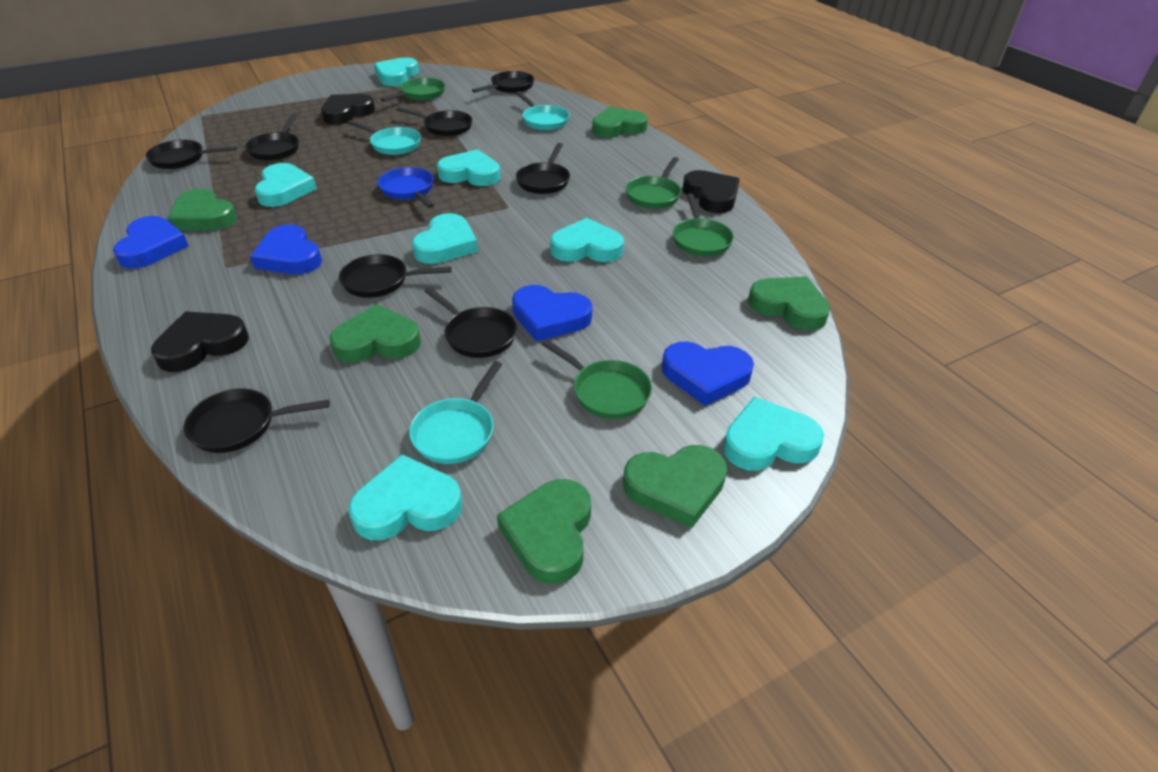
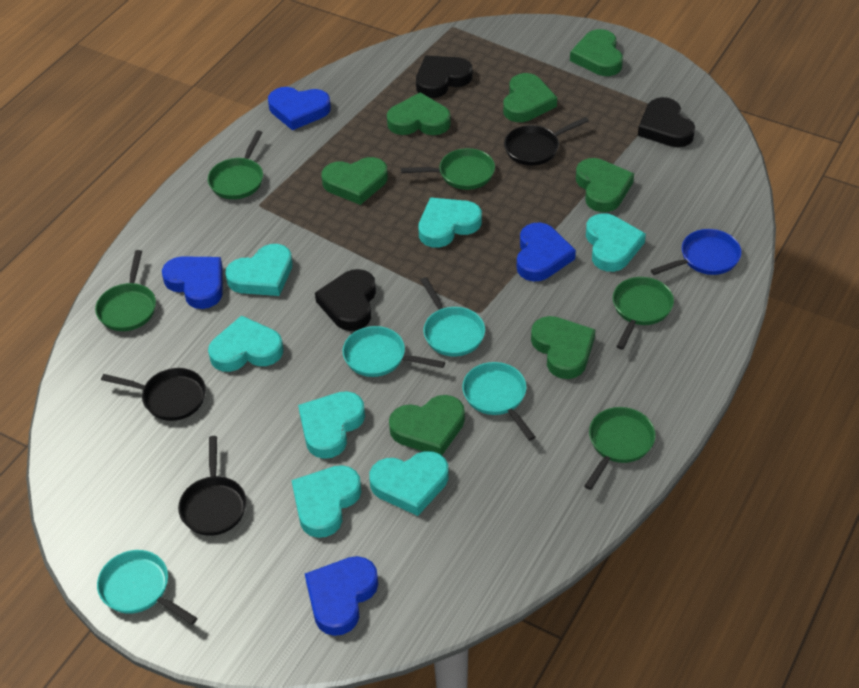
black pan: [146,140,237,169] [184,388,330,453] [245,114,299,161] [339,254,452,298] [396,107,472,137] [424,287,517,358] [472,71,534,93] [516,143,570,194] = 8 -> [101,368,206,421] [178,436,247,536] [504,117,589,166] = 3
green heart: [167,188,237,231] [330,304,421,363] [497,479,591,584] [592,106,648,138] [623,445,727,528] [748,276,830,330] = 6 -> [322,157,388,205] [387,92,451,135] [389,395,465,455] [503,73,557,122] [531,316,595,379] [570,29,623,76] [576,158,634,212] = 7
green pan: [381,78,445,102] [542,339,652,419] [626,157,681,209] [673,194,734,257] = 4 -> [95,250,156,331] [208,130,263,199] [401,148,495,190] [584,407,656,490] [613,277,674,349] = 5
turquoise pan: [348,120,421,155] [409,361,502,464] [516,91,570,130] = 3 -> [97,550,197,625] [342,326,445,377] [421,277,485,356] [462,362,535,441] = 4

